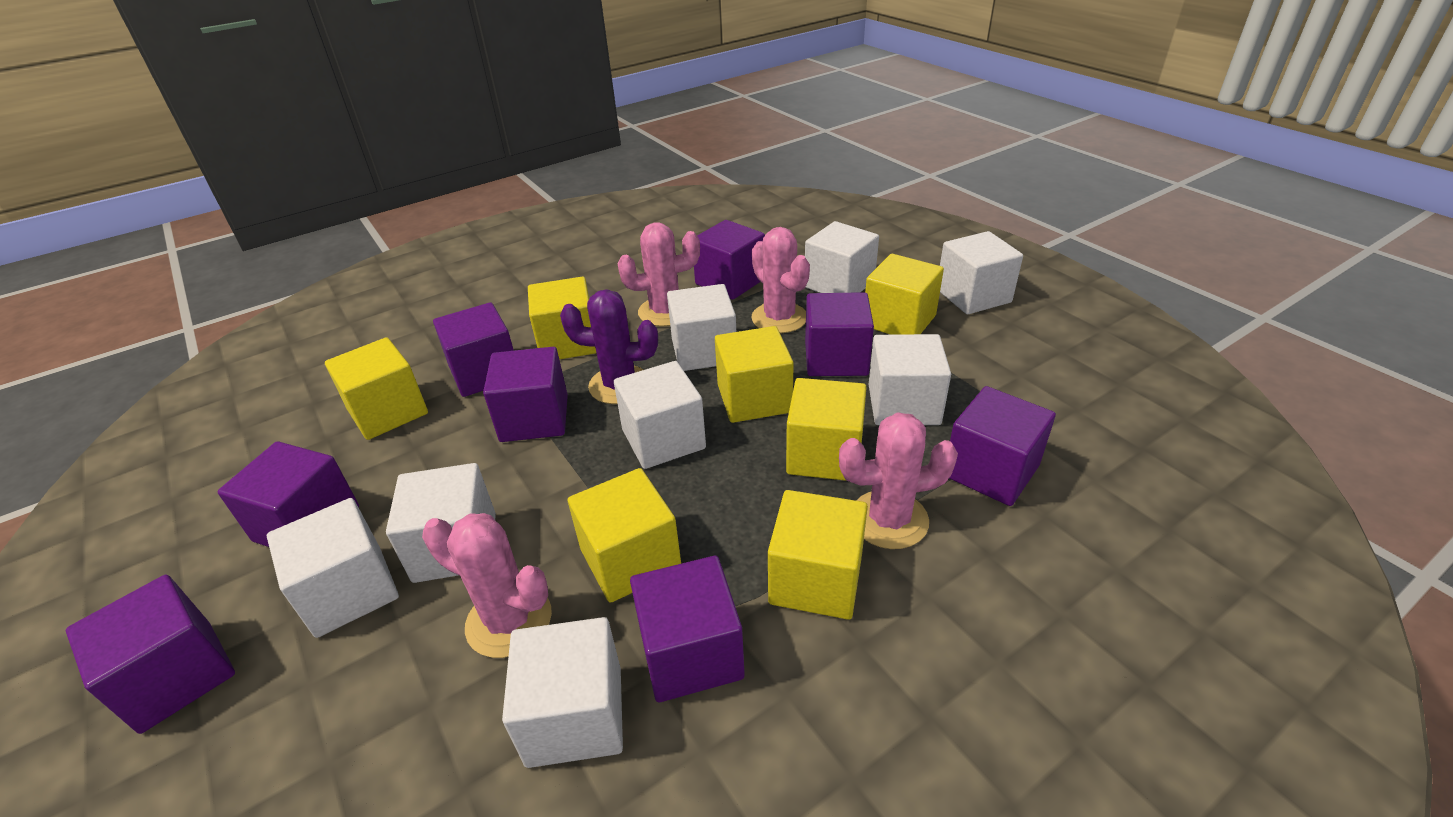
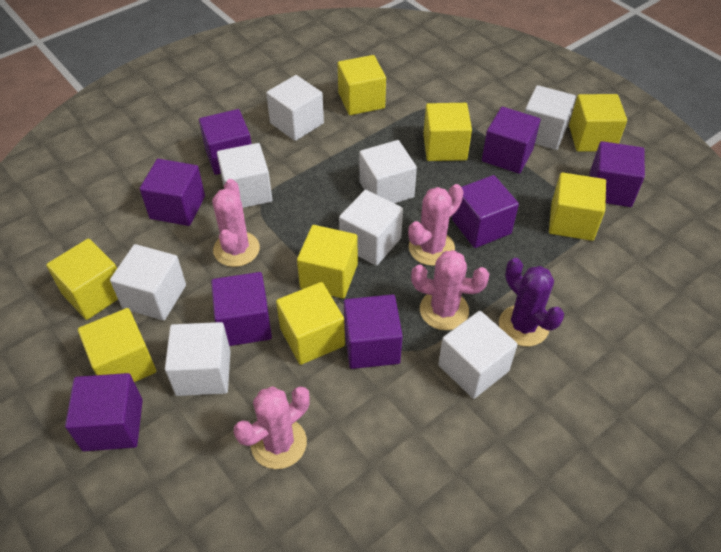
yellow cube: [325,337,428,440] [528,277,596,360] [568,468,681,603] [715,326,794,423] [768,490,868,620] [786,378,867,481] [865,254,944,335] = 7 -> [46,239,118,320] [78,308,156,382] [276,282,345,365] [297,225,358,299] [338,55,386,115] [423,103,472,161] [549,172,606,241] [569,94,627,152] = 8

